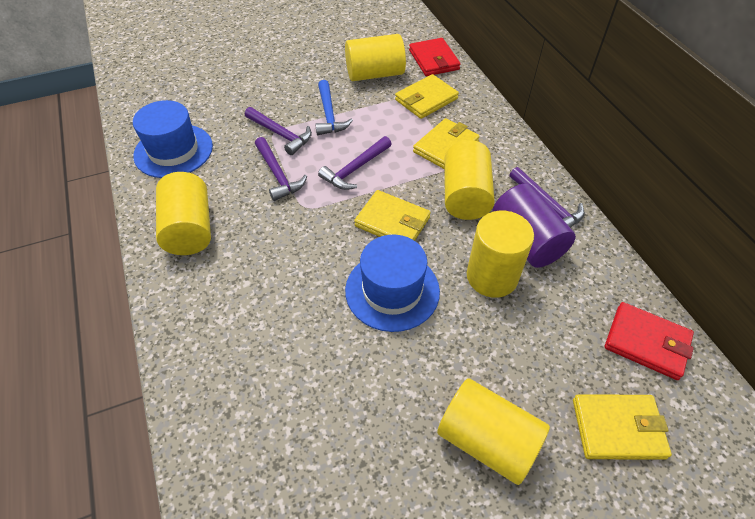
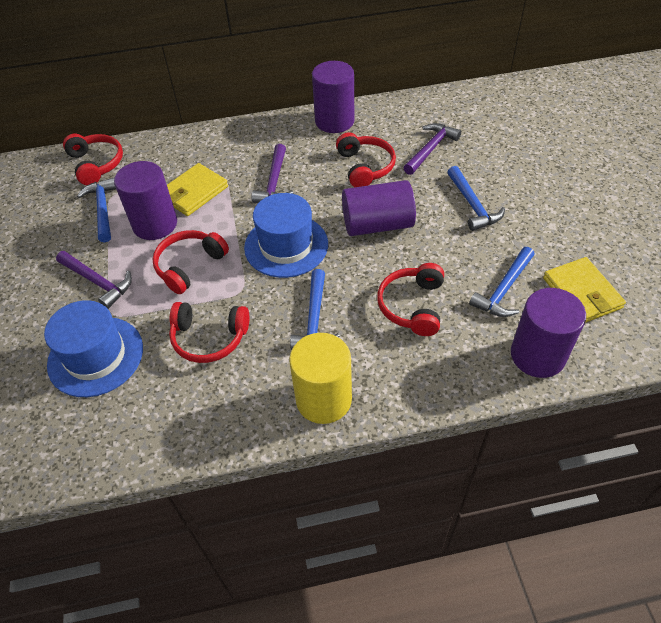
blue hammer: [315,80,353,135] = 1 -> [77,177,116,243] [290,269,340,349] [447,166,505,231] [469,247,535,317] = 4
purple cylinder: [492,183,576,268] = 1 -> [114,161,177,240] [312,61,354,133] [342,180,416,236] [511,288,586,378] = 4
purple hammer: [245,107,312,155] [255,137,307,201] [318,136,392,190] [509,167,585,228] = 4 -> [56,251,132,309] [252,144,293,203] [403,123,461,175] = 3
red headphones: none = 0 -> [63,134,123,185] [152,230,229,294] [169,302,249,363] [336,132,396,187] [377,263,444,336] = 5
red wallet: [409,38,461,76] [605,302,694,380] = 2 -> none = 0
yellow cylinder: [156,172,211,255] [345,34,406,81] [437,378,550,485] [444,140,495,220] [467,211,534,298] = 5 -> [289,333,352,424] = 1
yellow wallet: [354,190,431,241] [395,74,459,119] [413,118,479,169] [573,394,672,460] = 4 -> [167,163,228,216] [543,257,626,323] = 2

